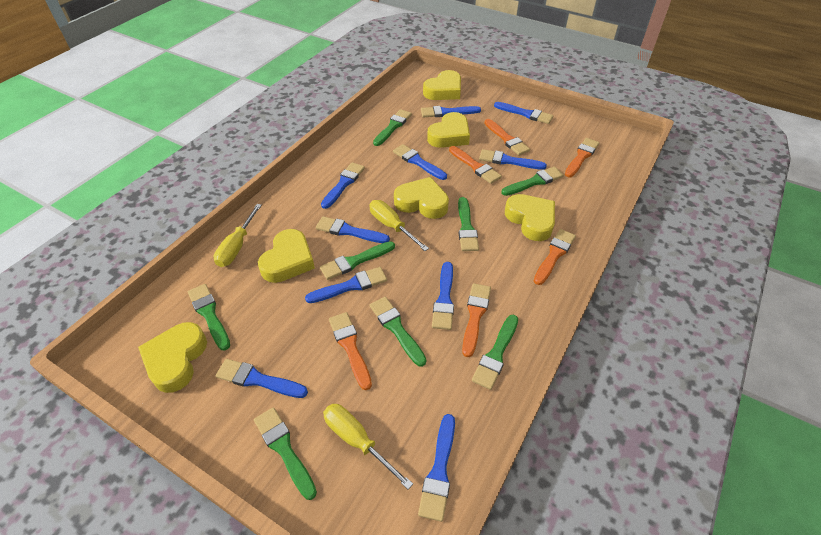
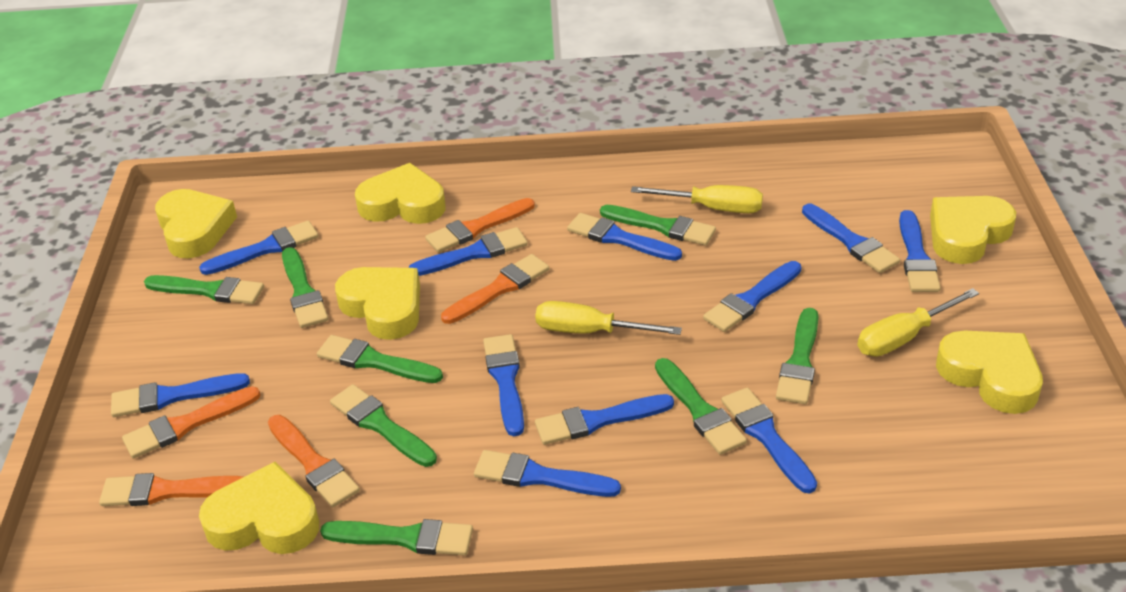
blue brush: [216,359,308,398] [305,267,387,303] [316,216,390,243] [321,162,365,209] [393,144,447,180] [418,414,455,522] [421,106,481,117] [432,262,454,330] [479,149,547,170] [494,102,554,124] = 10 -> [111,373,250,417] [199,221,319,275] [408,227,528,276] [474,450,621,497] [483,334,524,436] [535,394,674,445] [567,213,682,261] [703,261,801,332] [721,388,817,494] [802,204,900,273] [899,210,941,292] = 11
orange brush: [329,312,372,390] [449,146,502,184] [462,283,491,357] [484,119,530,155] [534,229,576,285] [565,138,599,178] = 6 -> [99,473,243,506] [122,386,261,458] [268,415,360,507] [425,198,535,253] [441,254,549,324] = 5

